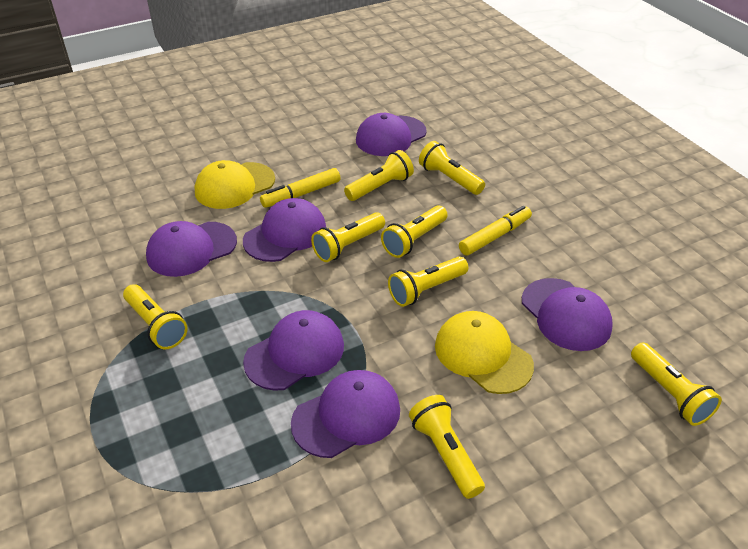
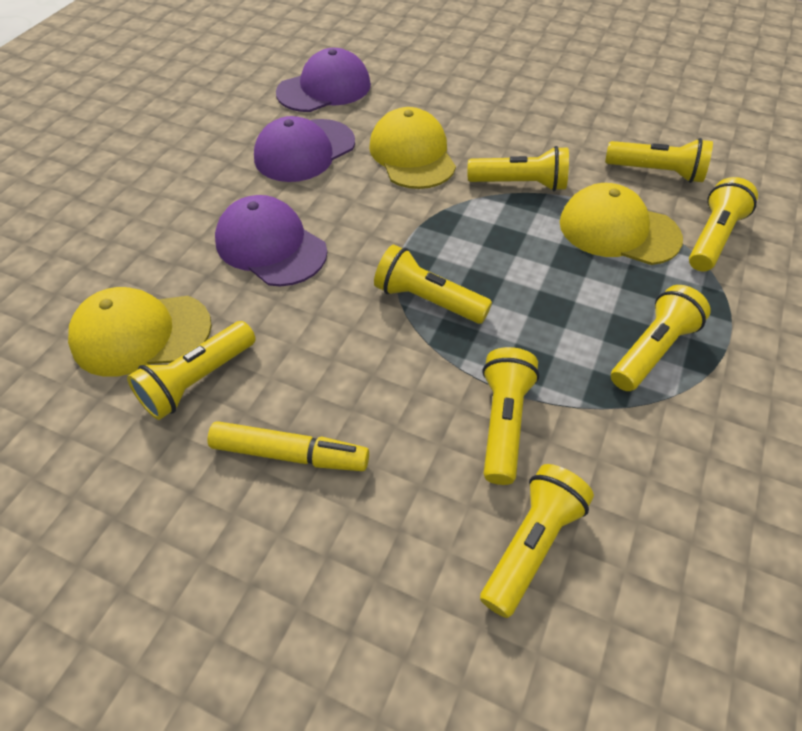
purple cap: [146,221,237,277] [243,198,326,262] [243,310,344,391] [291,370,400,458] [356,113,427,156] [522,278,613,351] = 6 -> [215,195,327,286] [254,116,355,182] [276,48,371,112] = 3
yellow cap: [195,160,275,209] [435,311,534,394] = 2 -> [68,287,212,377] [369,107,456,189] [560,183,683,265] = 3
yellow marker: [260,168,340,208] [459,206,532,256] = 2 -> [208,421,369,471] = 1

